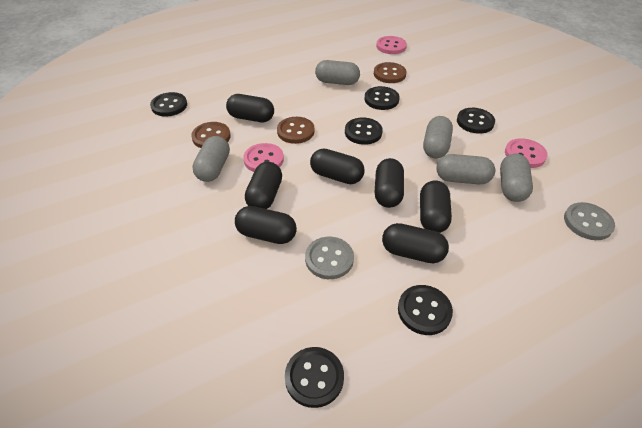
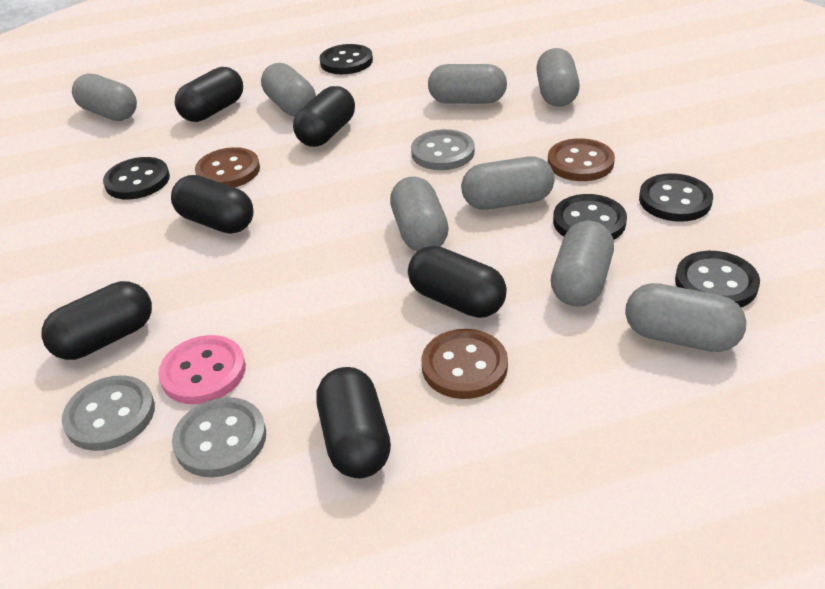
black button: [150,92,187,117] [285,347,344,408] [345,117,383,145] [365,86,400,110] [398,285,453,335] [457,108,495,134] = 6 -> [103,157,170,199] [319,44,373,74] [553,194,627,240] [639,173,713,222] [675,251,760,307] = 5
black capsule: [226,94,274,122] [235,206,297,244] [245,162,282,209] [310,148,365,184] [375,158,404,208] [382,223,449,263] [420,181,452,233] = 7 -> [42,281,152,360] [171,175,254,234] [175,67,243,122] [293,86,355,147] [316,367,391,478] [408,246,507,318] = 6
grey button: [305,237,354,279] [564,202,615,240] = 2 -> [62,375,155,451] [172,397,266,477] [411,129,475,170] = 3
grey capsule: [192,136,230,182] [315,60,360,85] [423,116,453,158] [436,154,495,184] [500,154,533,202] = 5 -> [72,73,137,121] [261,63,316,117] [390,177,449,252] [428,64,507,104] [461,156,555,210] [536,48,580,107] [551,221,614,307] [625,283,746,352] = 8
pink button: [243,143,284,172] [376,36,407,54] [505,138,548,168] = 3 -> [158,335,246,404] = 1

